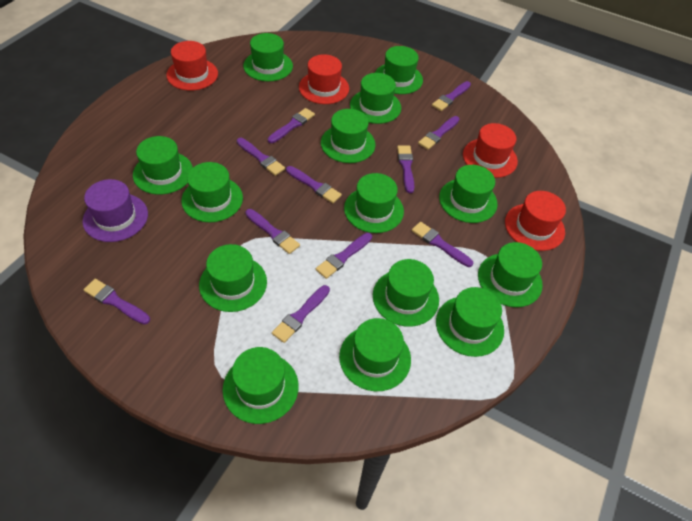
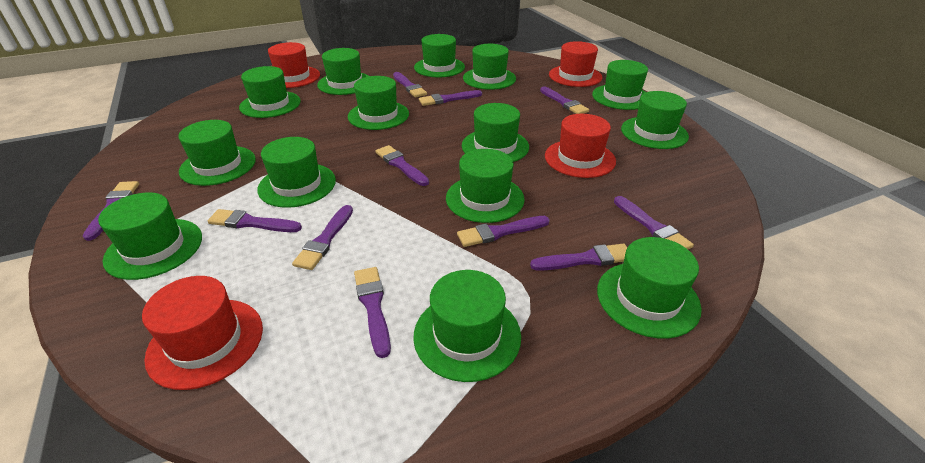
purple hat: [83,179,148,242] = 1 -> none = 0

